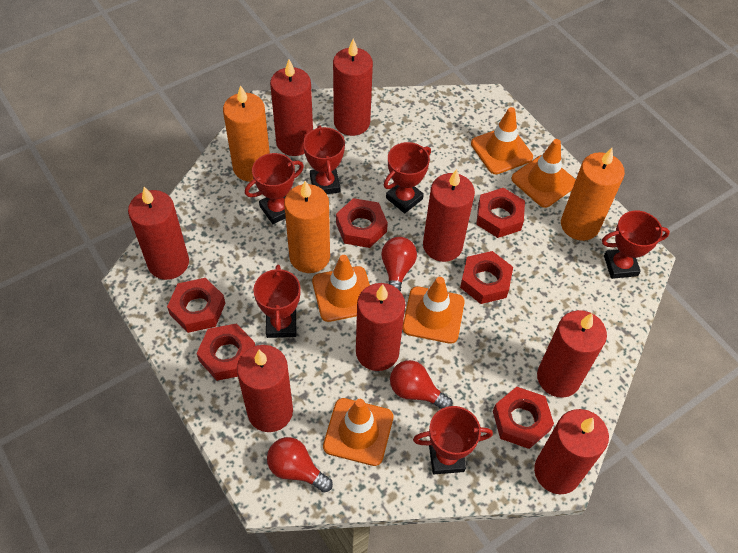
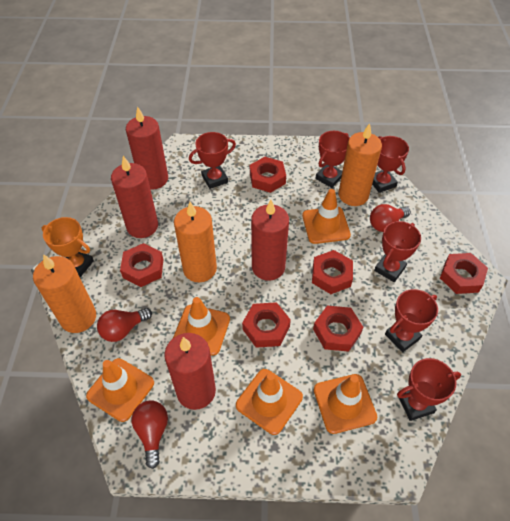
orange trophy: none = 0 -> [42,217,94,277] = 1
red candle: [128,187,189,280] [237,345,293,432] [270,60,313,156] [333,39,373,136] [356,283,405,371] [423,169,475,262] [534,409,609,494] [537,310,607,398] = 8 -> [111,156,158,238] [126,106,168,190] [165,333,216,410] [251,200,289,281] = 4

